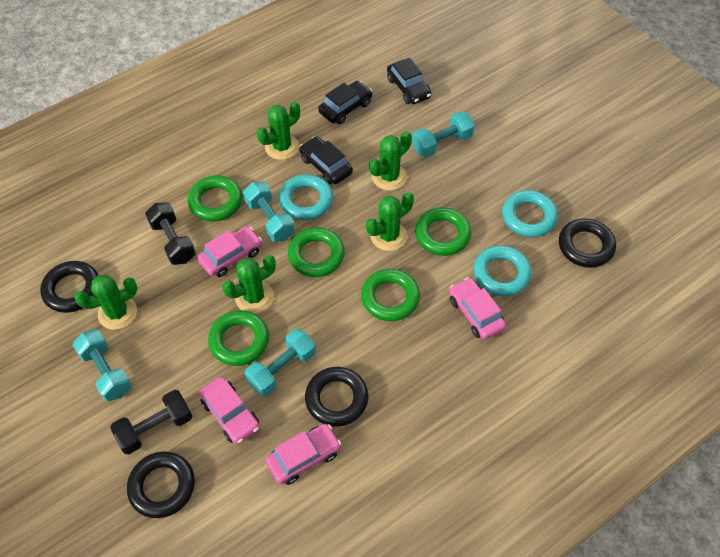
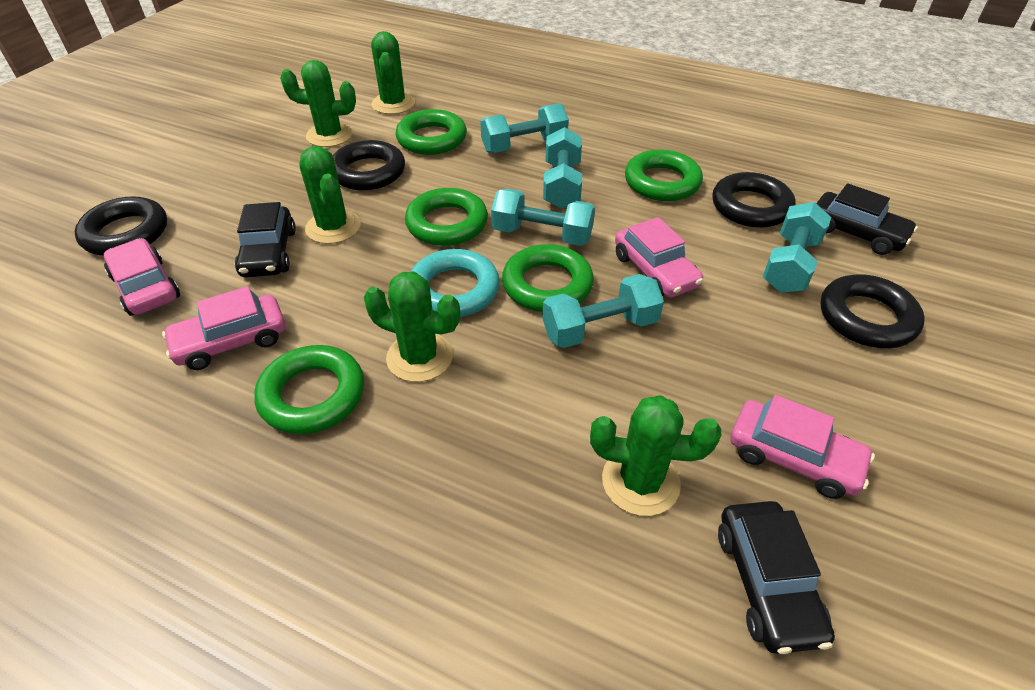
black dumbbell: [110,390,192,454] [145,202,196,265] = 2 -> none = 0
turquoise dumbbell: [73,330,132,401] [243,182,295,242] [244,329,316,396] [412,111,475,157] = 4 -> [480,103,569,153] [491,189,595,246] [542,274,664,348] [543,127,582,209] [762,202,831,293] = 5
turquoise ring: [279,174,333,220] [473,245,532,296] [502,190,558,237] = 3 -> [411,249,500,317] = 1

